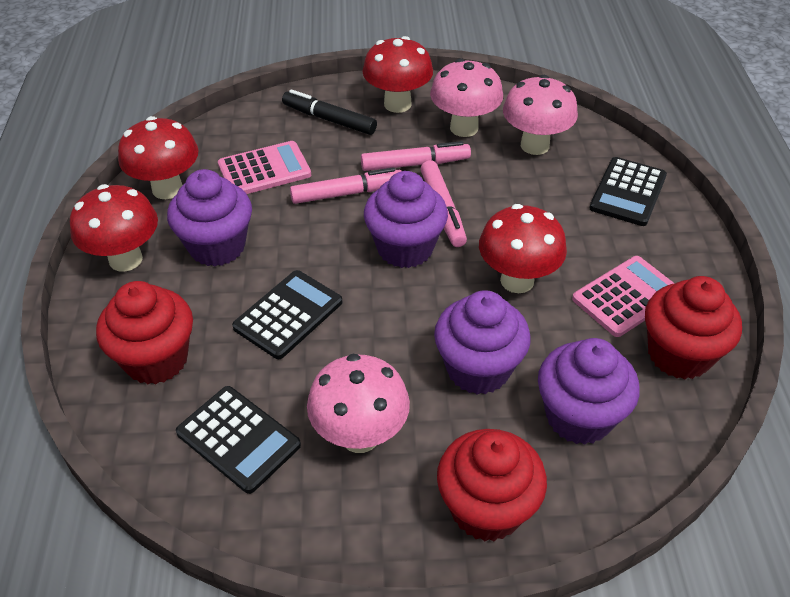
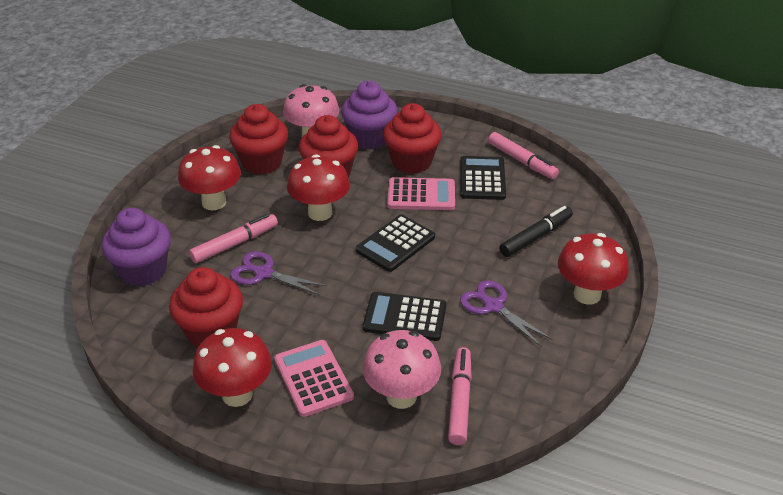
pink mushroom: [307,354,410,453] [430,59,503,137] [503,75,578,155] = 3 -> [283,84,340,137] [362,330,441,409] = 2
purple cupcake: [167,169,252,267] [364,171,448,268] [434,290,531,395] [538,338,640,445] = 4 -> [102,208,171,286] [341,81,398,149] = 2
purple scissors: none = 0 -> [230,251,327,295] [460,280,552,347] = 2
red cupcake: [96,281,193,385] [437,429,547,541] [645,276,742,379] = 3 -> [169,267,243,347] [229,104,288,175] [299,115,358,178] [383,103,442,174] = 4

